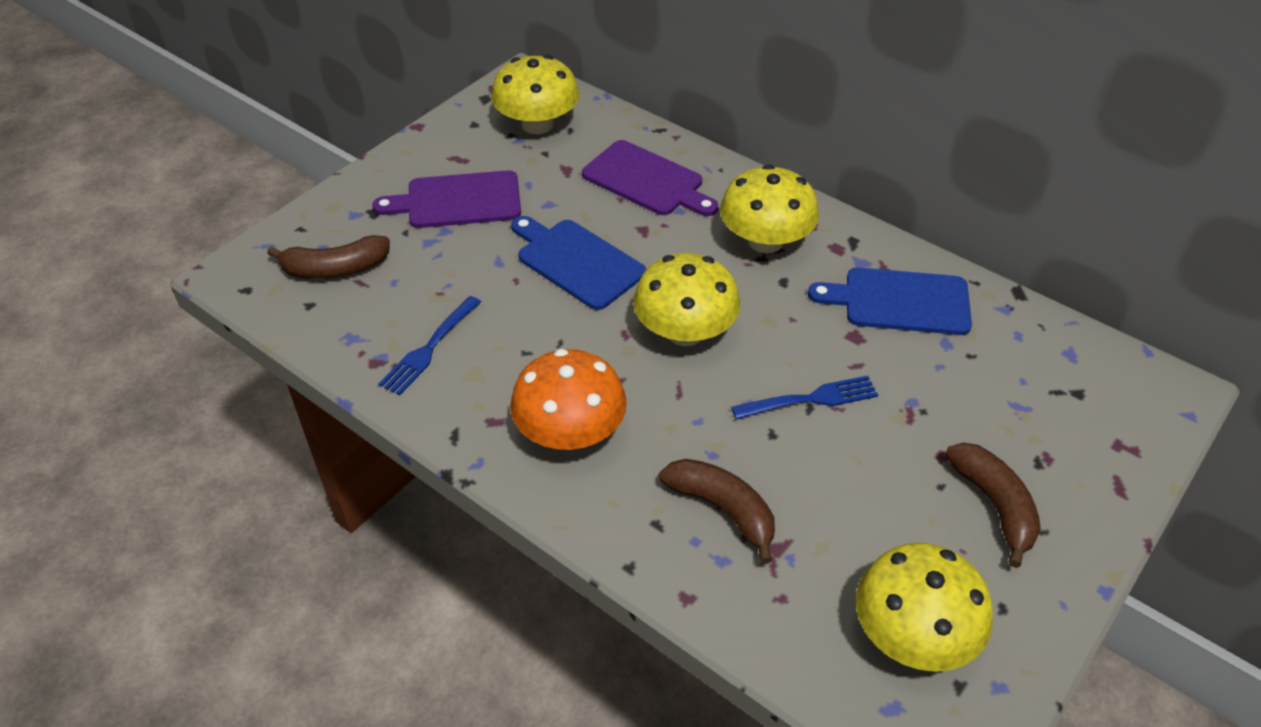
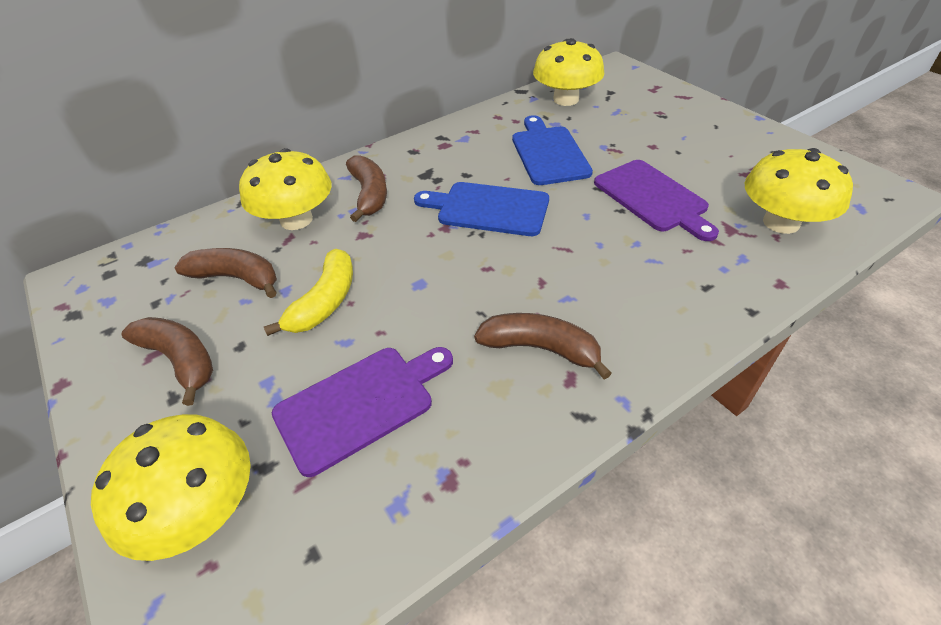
blue fork: [379,296,481,396] [731,376,878,419] = 2 -> none = 0
brown banana: [267,235,390,279] [659,459,775,564] [945,443,1041,568] = 3 -> [121,317,213,406] [174,248,277,298] [346,155,387,222] [474,313,612,380] = 4
orange mushroom: [510,349,627,450] = 1 -> none = 0
yellow banana: none = 0 -> [264,249,353,336] = 1

